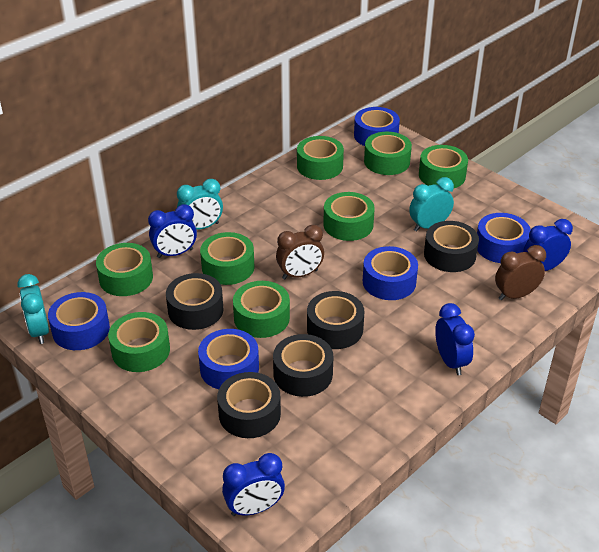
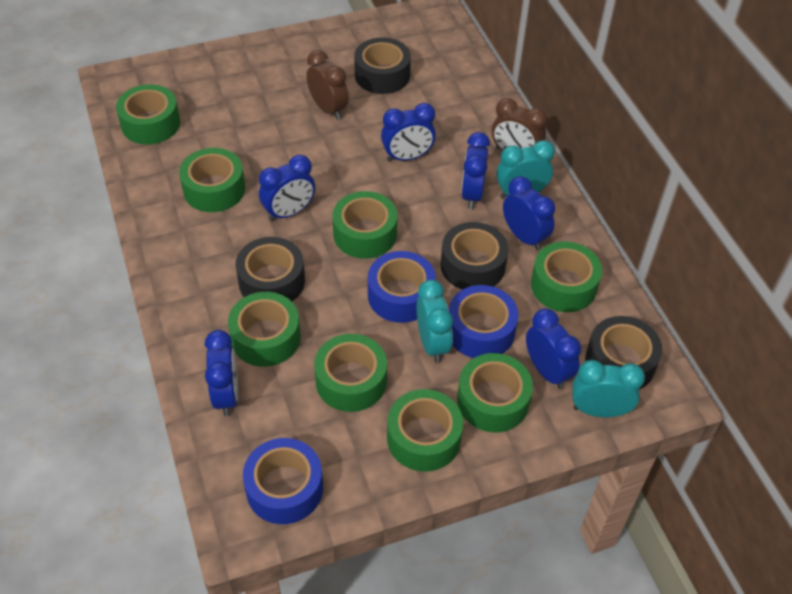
black tape: [166,273,224,330] [217,372,281,438] [273,334,333,397] [307,291,364,349] [424,221,479,272] = 5 -> [236,237,305,301] [354,37,411,94] [440,222,509,290] [585,316,662,390] = 4
blue clock: [148,204,197,258] [222,453,285,516] [435,303,475,375] [523,219,573,271] = 4 -> [205,330,238,416] [259,155,315,222] [381,103,436,162] [461,132,490,209] [503,176,555,251] [526,309,581,389] = 6
blue tape: [48,292,110,350] [198,329,259,389] [354,107,400,146] [363,246,418,300] [477,213,531,263] = 5 -> [243,438,323,524] [368,251,436,323] [449,285,519,358] = 3

